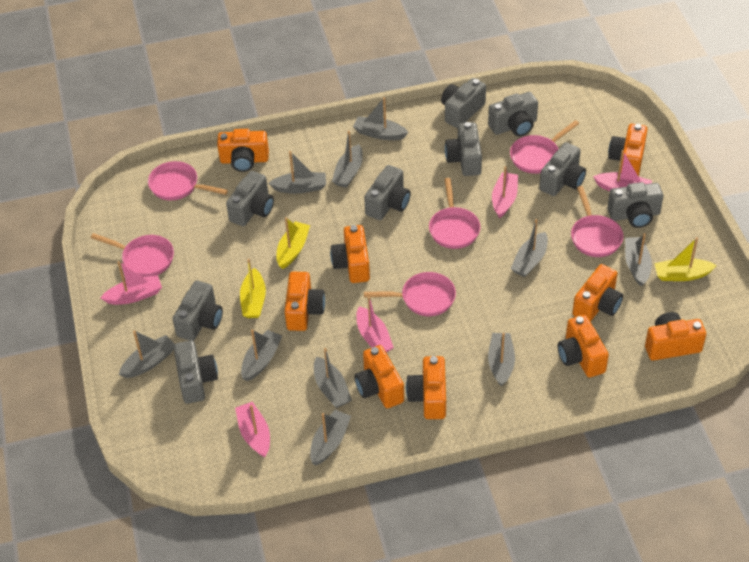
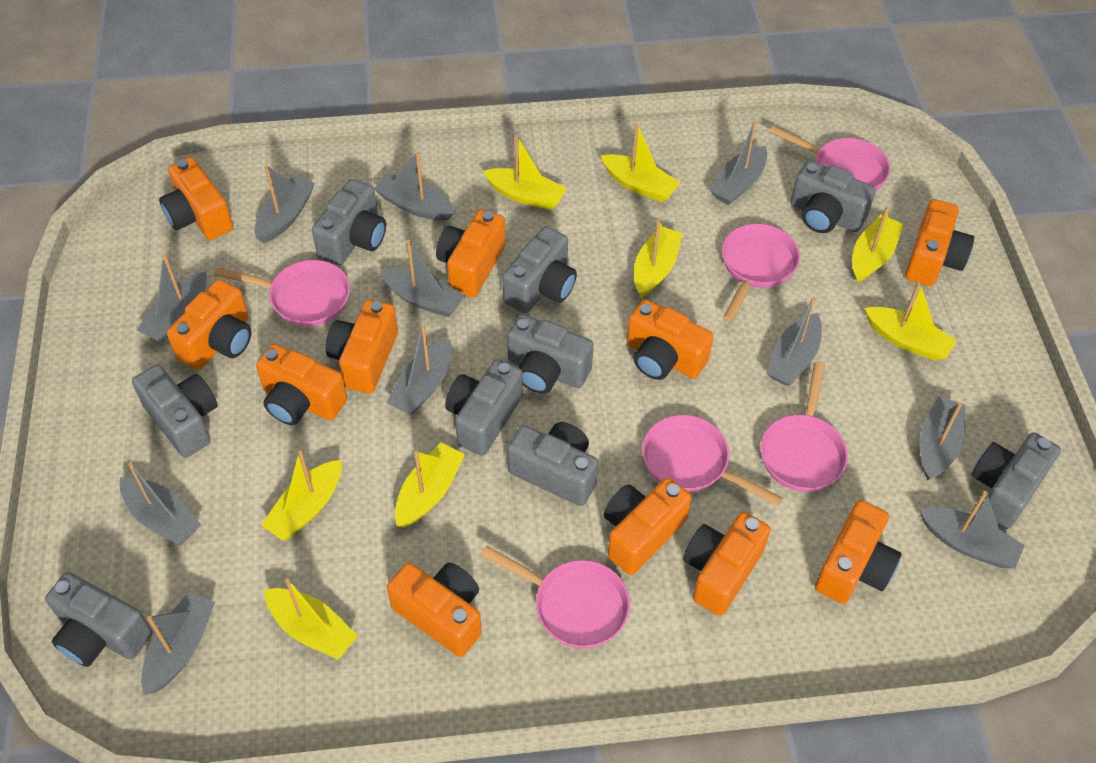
grey boat: [119,330,175,378] [241,330,282,381] [269,151,326,194] [310,410,351,465] [314,348,352,408] [332,131,363,188] [353,97,408,140] [488,333,515,387] [511,219,548,277] [625,233,652,287] = 10 -> [120,462,201,545] [136,253,207,343] [141,592,215,695] [254,165,315,243] [374,152,455,221] [380,240,466,317] [387,325,452,415] [710,120,767,205] [766,297,822,386] [919,396,966,480] [920,491,1025,569] = 11
orange camera: [217,129,269,172] [284,272,325,331] [330,225,370,283] [354,345,404,408] [406,356,446,419] [558,315,609,377] [573,264,623,322] [608,124,648,176] [645,312,706,361] = 9 -> [159,157,233,240] [167,279,252,370] [256,344,347,425] [326,300,398,393] [387,563,482,657] [436,209,506,297] [604,478,692,575] [627,299,714,380] [683,512,771,616] [815,500,901,604] [905,199,974,286] = 11
pink boat: [101,261,162,305] [235,402,270,457] [356,296,394,352] [492,166,518,218] [593,150,652,191] = 5 -> none = 0
yellow boat: [240,259,266,318] [276,217,310,269] [654,237,717,281] = 3 -> [261,450,342,541] [264,578,358,660] [395,442,465,527] [483,135,567,210] [600,124,681,202] [634,219,683,298] [852,206,904,282] [864,281,957,361] = 8

